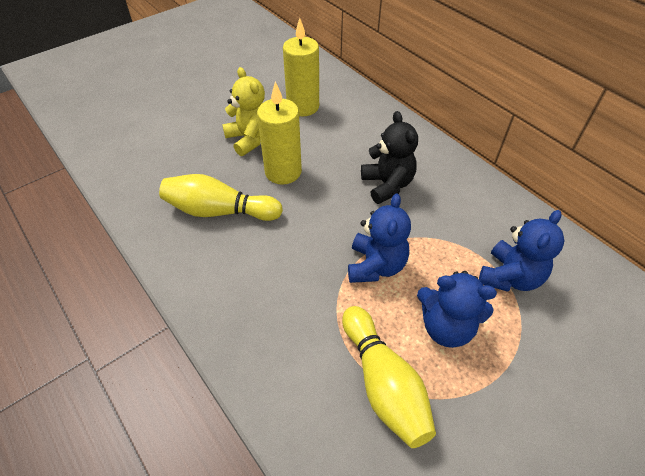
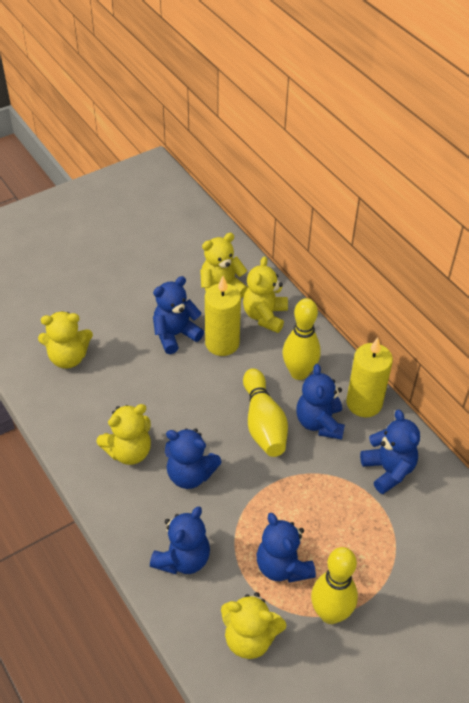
black teddy bear: [361,111,418,204] = 1 -> none = 0
blue teddy bear: [348,193,411,283] [417,271,497,348] [479,210,564,292] = 3 -> [150,506,210,574] [153,276,204,354] [165,428,222,489] [257,513,316,583] [296,364,345,440] [360,410,420,494] = 6
yellow bowling pin: [159,174,283,221] [342,306,436,448] = 2 -> [243,368,288,457] [283,298,321,380] [311,547,358,624] = 3
yellow teddy bear: [222,67,265,156] = 1 -> [38,311,93,368] [96,404,151,465] [200,233,248,298] [221,592,286,659] [243,256,288,333] = 5

